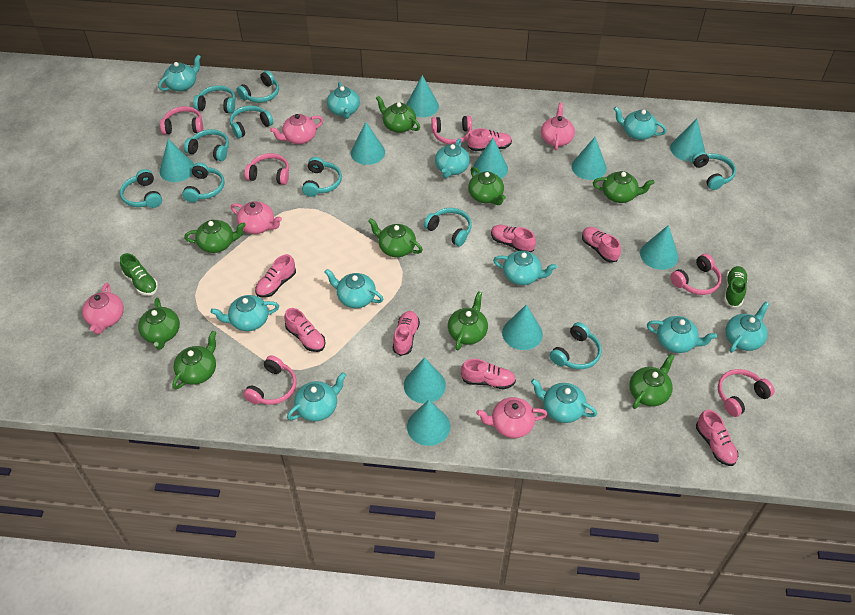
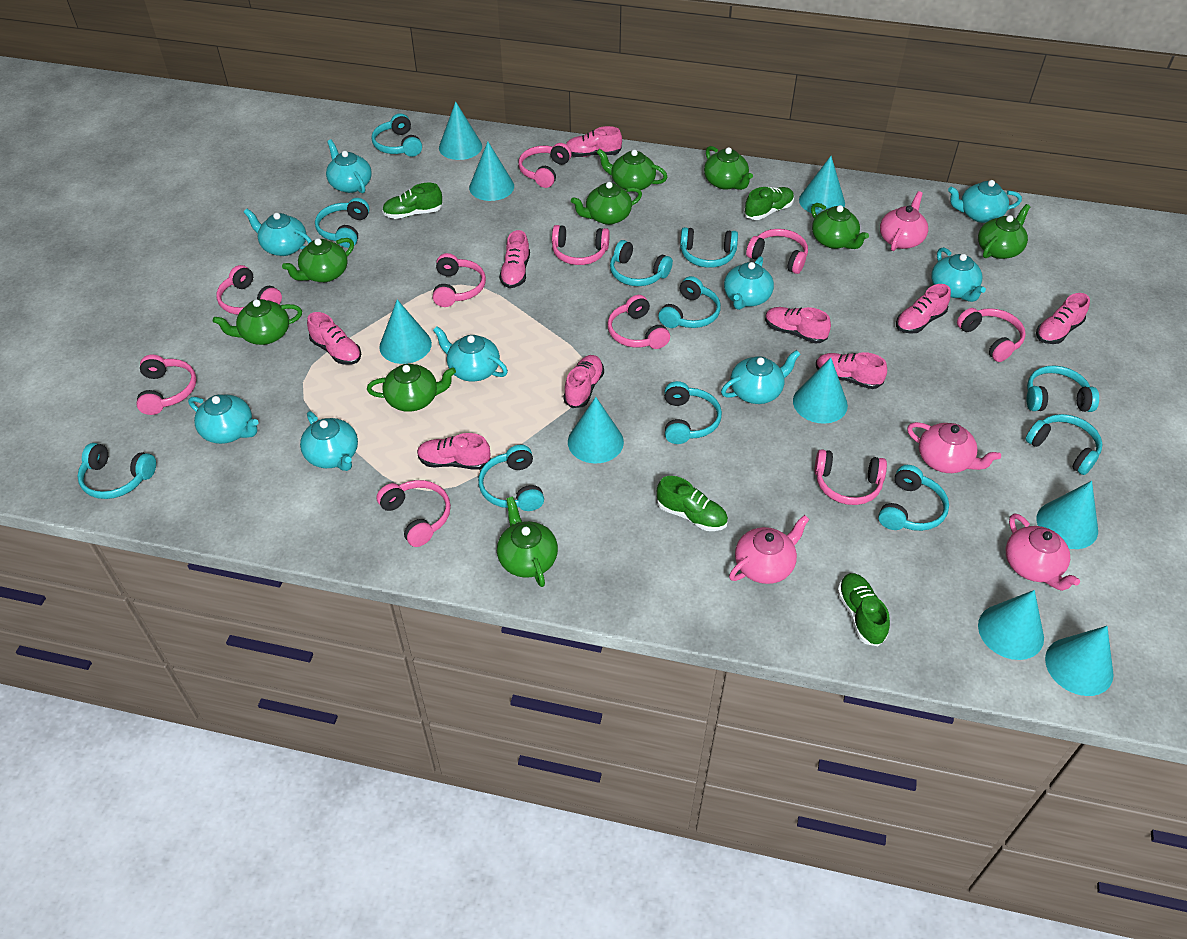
green shoe: [120,253,158,295] [724,266,748,307] = 2 -> [382,183,443,219] [657,476,728,531] [744,187,794,220] [837,573,890,646] = 4
pink headphones: [160,106,203,135] [243,355,297,405] [245,153,289,185] [431,116,472,144] [670,254,722,295] [718,369,775,417] = 6 -> [136,355,197,415] [216,265,282,315] [377,480,451,547] [433,253,486,307] [518,143,572,188] [552,225,610,265] [608,295,670,349] [746,229,808,274] [814,449,887,505] [957,308,1026,362] = 10
pink shoe: [255,254,296,297] [284,308,326,352] [393,311,420,356] [461,359,516,389] [468,128,512,151] [491,225,536,252] [582,227,621,262] [696,410,738,466] = 8 -> [307,312,361,365] [417,433,491,470] [499,230,530,288] [563,355,604,408] [566,126,622,157] [765,307,831,344] [816,352,887,389] [896,284,951,333] [1036,293,1090,344] = 9
pink teapot: [82,283,124,334] [231,201,282,234] [270,114,323,144] [476,397,547,438] [541,103,575,150] = 5 -> [729,515,810,584] [880,191,928,251] [907,422,1001,473] [1006,513,1080,591] = 4
turquoise cone: [159,139,194,182] [351,122,385,165] [404,357,446,403] [406,75,439,117] [407,400,450,446] [473,138,508,179] [502,304,543,350] [572,137,607,180] [640,225,678,270] [670,119,705,162] = 10 -> [379,299,432,364] [439,101,482,160] [469,142,514,201] [568,397,624,463] [793,358,848,424] [799,156,845,215] [978,590,1044,660] [1037,481,1098,549] [1045,626,1114,696] = 9
turquoise headphones: [120,169,162,208] [182,163,225,203] [184,129,229,161] [193,85,235,113] [230,105,273,138] [237,70,279,103] [302,157,342,197] [424,208,472,247] [550,322,602,369] [692,151,736,190] = 10 -> [77,443,156,499] [315,198,370,248] [371,113,422,157] [478,445,544,511] [610,240,673,286] [658,276,721,328] [665,381,722,444] [680,227,738,268] [878,465,949,531] [1025,414,1102,475] [1027,365,1099,412] = 11
turquoise teapot: [158,55,201,92] [211,295,279,331] [287,372,346,421] [325,269,384,308] [327,82,360,119] [435,139,470,178] [493,251,557,285] [531,379,597,423] [614,106,667,140] [647,316,717,353] [725,301,769,353] = 11 -> [188,395,259,444] [244,209,312,256] [300,411,358,471] [326,139,372,193] [433,326,508,382] [721,350,801,404] [724,256,774,310] [931,247,986,302] [948,180,1022,223] = 9

